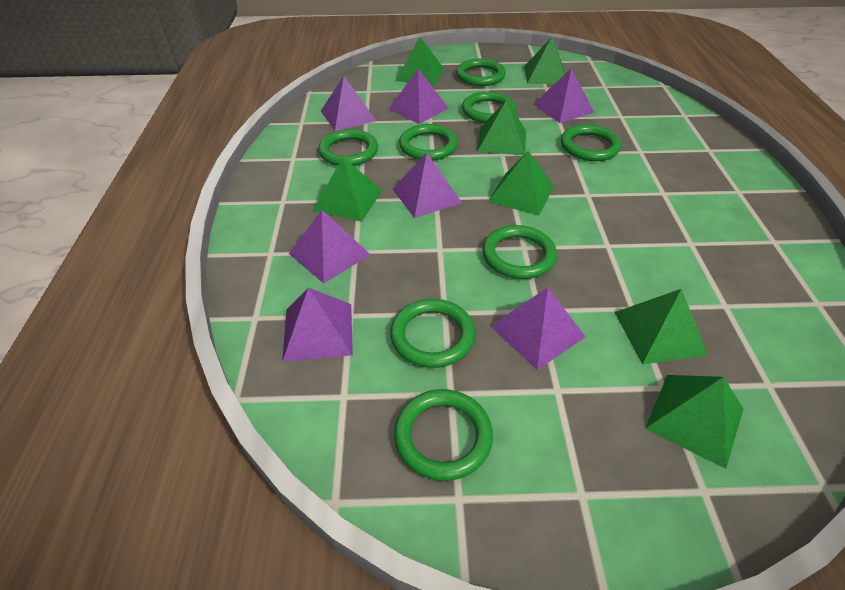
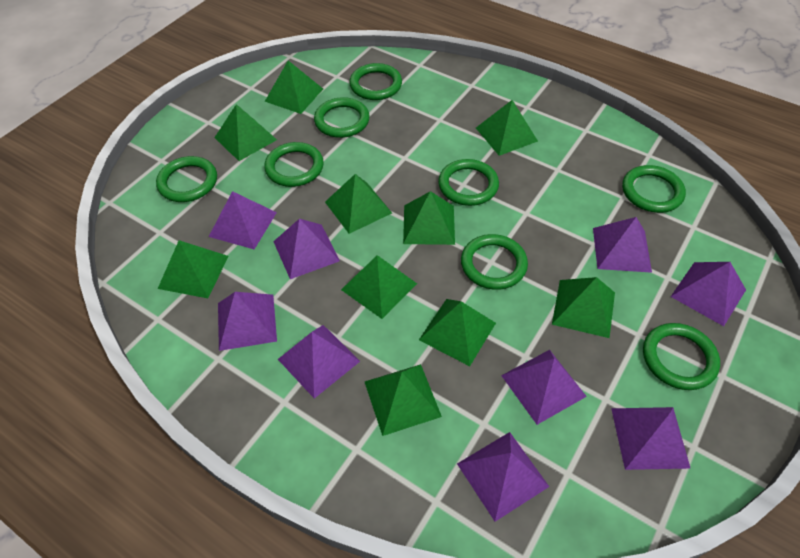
green pyramid: [313,157,383,222] [396,37,444,86] [477,100,526,155] [488,151,554,216] [525,37,565,84] [615,289,708,365] [645,375,743,469] = 7 -> [158,240,229,298] [214,104,277,161] [265,61,323,114] [325,174,392,234] [341,255,417,319] [365,364,442,436] [403,191,455,245] [419,299,496,366] [476,100,538,156] [552,277,615,338] = 10
purple pyramid: [282,287,353,362] [289,210,371,284] [321,76,376,131] [389,69,449,124] [393,153,462,218] [490,287,586,370] [534,68,594,123] = 7 -> [209,191,277,250] [218,292,277,351] [273,219,340,279] [278,325,360,399] [457,432,549,522] [501,350,587,425] [593,217,652,273] [611,407,691,470] [671,262,746,326] = 9

